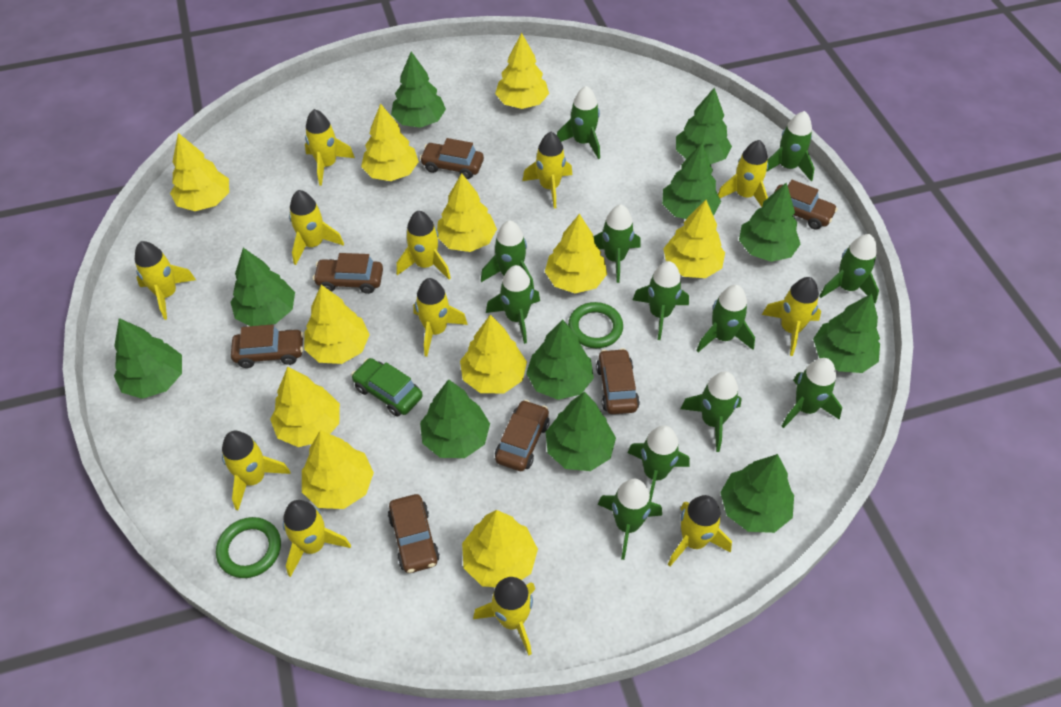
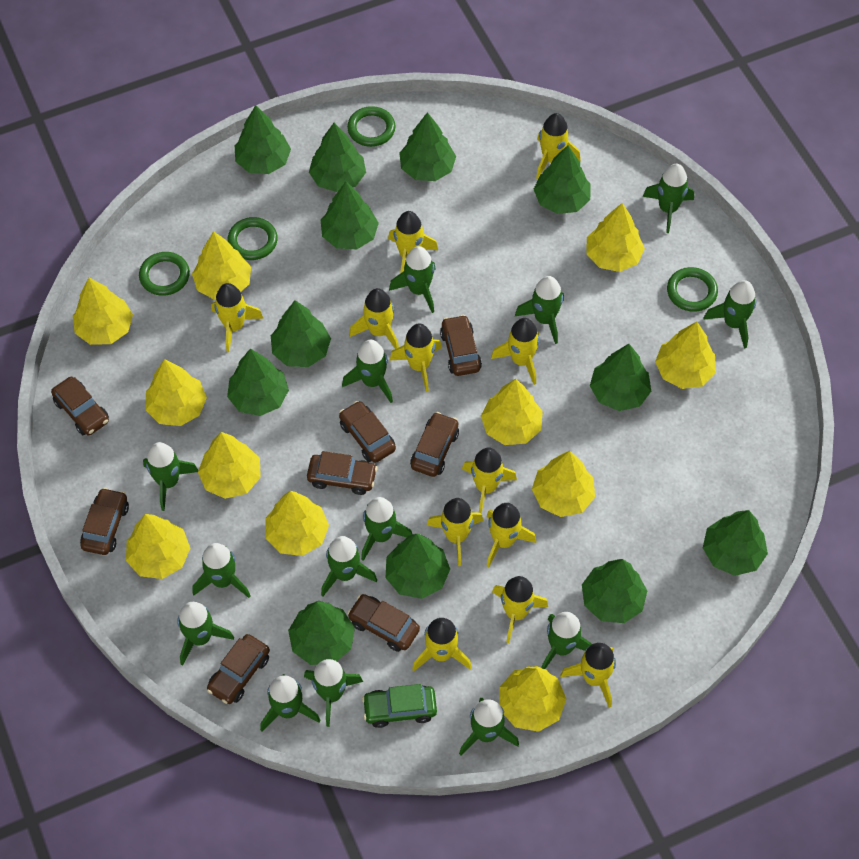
brown car: [231,324,304,368] [313,253,383,294] [388,494,440,573] [420,138,484,179] [495,400,549,471] [596,348,640,414] [774,180,838,230] = 7 -> [51,377,109,435] [80,487,129,555] [207,634,270,704] [307,451,377,495] [339,401,396,463] [347,594,420,652] [410,412,459,477] [440,315,482,376] = 8
green ring: [216,517,281,578] [568,302,623,348] = 2 -> [139,252,190,296] [228,217,278,260] [347,106,396,147] [667,267,718,312] = 4
green rocket: [481,220,534,289] [486,265,540,344] [557,86,600,159] [593,205,641,283] [598,479,662,560] [627,425,690,502] [633,261,689,340] [680,371,742,452] [696,285,755,352] [766,111,815,182] [782,358,842,428] [820,234,879,303] = 12 -> [143,442,198,511] [177,602,234,666] [193,543,250,598] [260,674,320,732] [304,659,363,727] [321,536,377,596] [342,340,393,403] [361,497,413,561] [389,246,436,313] [459,698,519,755] [515,276,564,344] [541,612,592,669] [643,164,694,233] [703,280,756,349] = 14
green tree: [114,318,182,399] [230,248,295,326] [391,52,446,128] [420,379,490,458] [526,319,594,400] [546,392,616,471] [662,143,721,219] [676,88,732,164] [720,454,794,533] [739,183,801,262] [813,294,880,373] = 11 -> [227,348,289,416] [235,105,291,174] [271,300,331,367] [288,601,355,665] [309,123,366,192] [321,182,379,249] [386,534,450,599] [399,112,456,181] [534,145,591,214] [582,559,647,623] [590,344,651,411] [703,510,768,576] = 12

